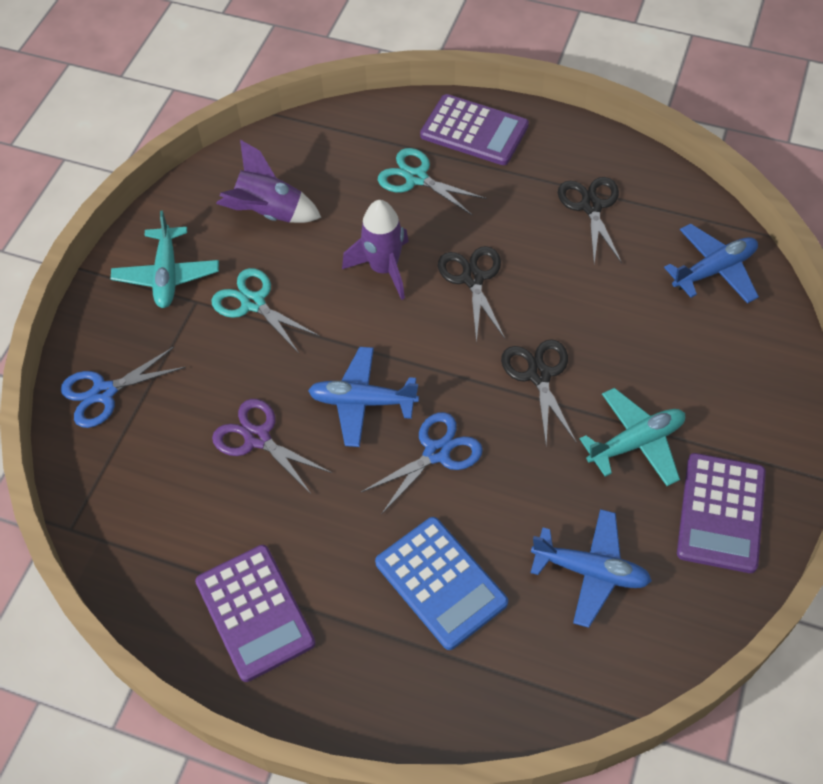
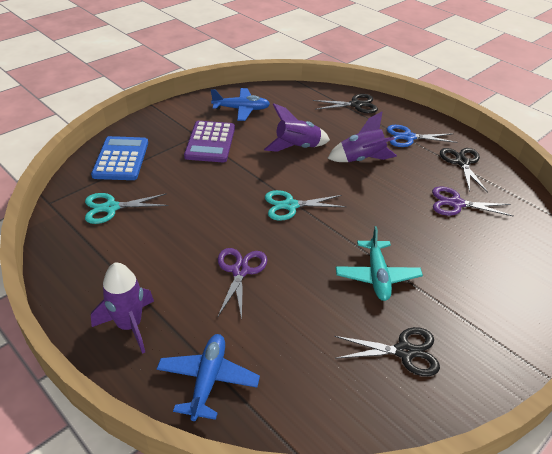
blue plane: [308,347,419,447] [531,509,652,628] [664,223,759,304] = 3 -> [157,334,260,421] [211,88,270,121] = 2
blue scissors: [61,347,186,428] [361,412,483,515] = 2 -> [387,125,457,147] = 1
purple calculator: [195,545,316,682] [420,94,529,165] [677,453,766,573] = 3 -> [184,121,235,162] = 1
purple rocket: [216,140,322,223] [342,200,409,300] = 2 -> [91,262,154,354] [264,103,330,152] [327,112,397,162] = 3
purple scissors: [212,399,332,494] = 1 -> [218,248,267,320] [432,186,513,216] = 2
turquoise plane: [111,211,219,308] [580,388,685,486] = 2 -> [336,226,423,301] = 1

